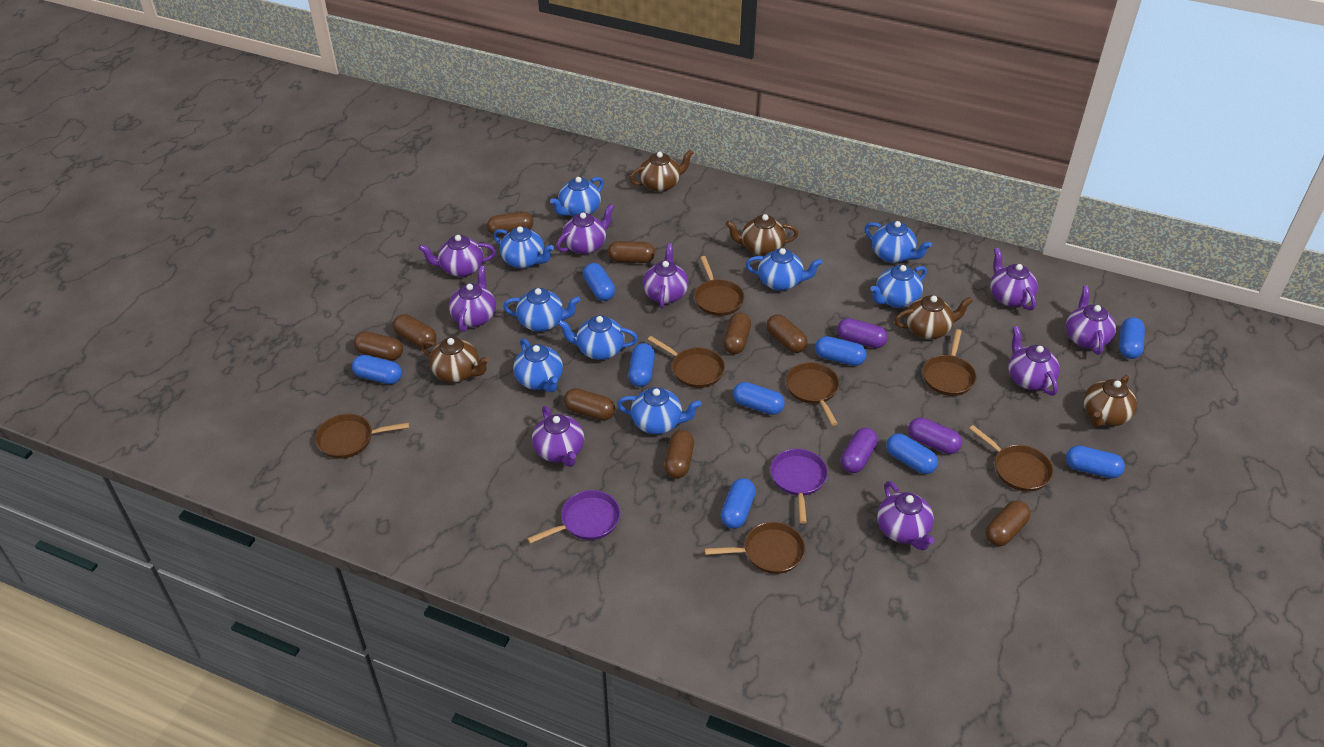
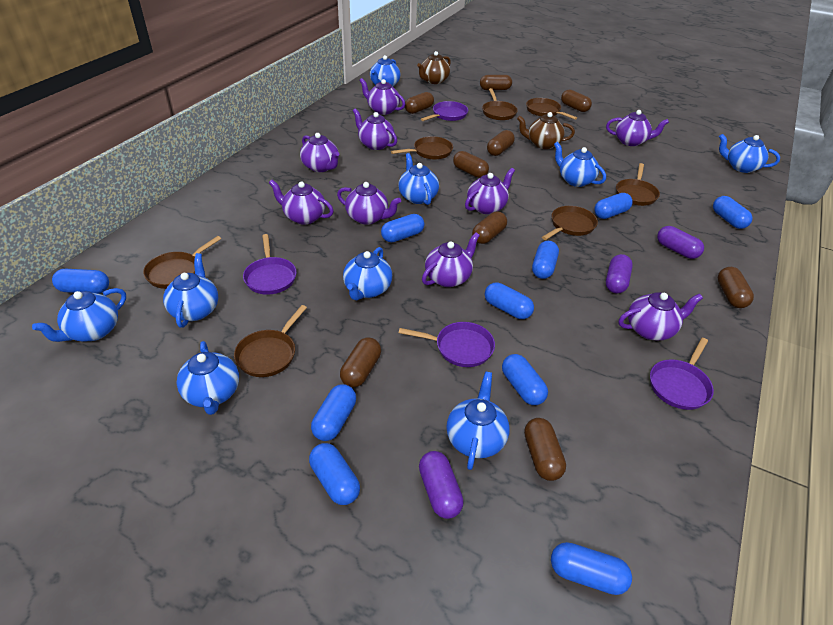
blue capsule: [352,355,402,384] [583,263,615,301] [628,343,655,387] [721,478,756,529] [733,382,785,415] [815,336,867,366] [886,433,938,474] [1066,446,1125,478] [1119,317,1145,359] = 9 -> [52,269,109,294] [309,443,360,505] [311,384,356,441] [381,214,424,242] [485,282,534,319] [502,354,548,405] [532,241,559,279] [551,542,632,595] [594,193,633,219] [713,196,752,229] = 10
brown teapot: [421,337,490,382] [630,150,693,192] [726,214,798,256] [894,295,973,339] [1083,375,1137,427] = 5 -> [417,51,451,84] [517,112,575,149] = 2
purple pan: [527,490,621,544] [770,449,828,523] = 2 -> [243,234,297,295] [399,322,495,367] [421,101,468,121] [650,338,714,410] = 4

